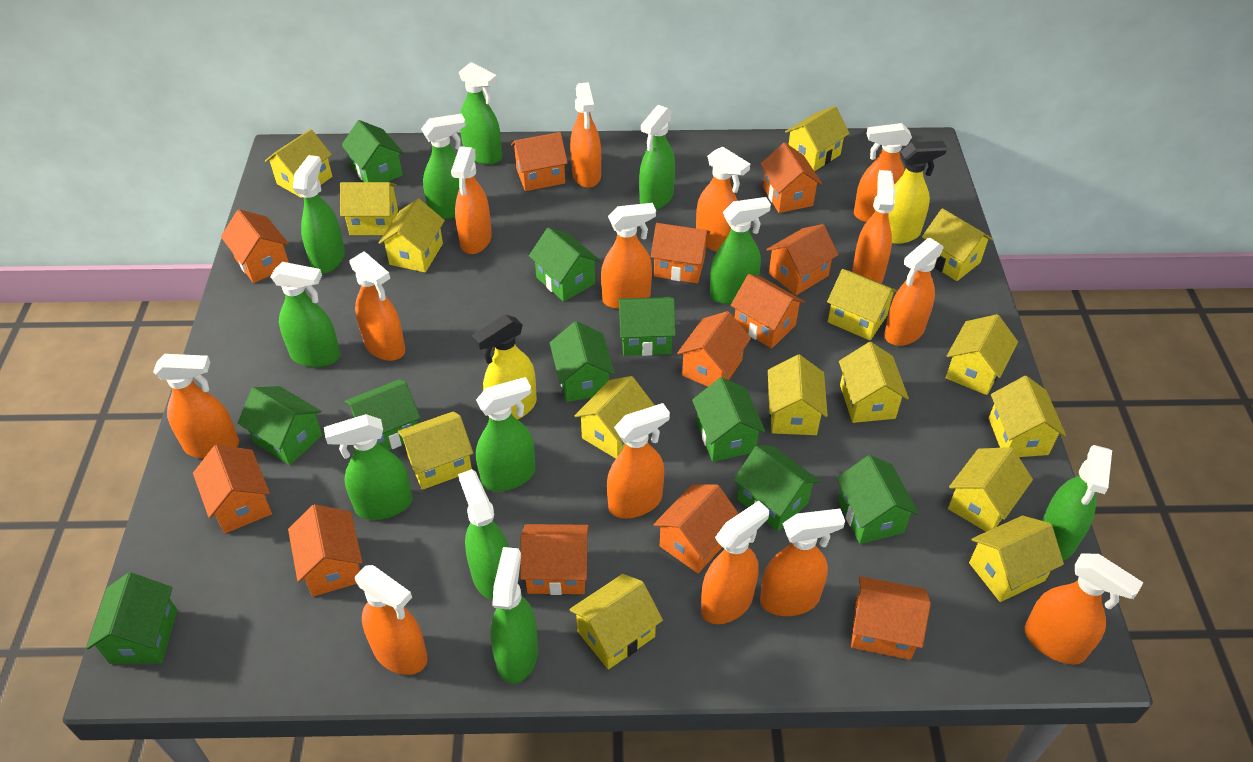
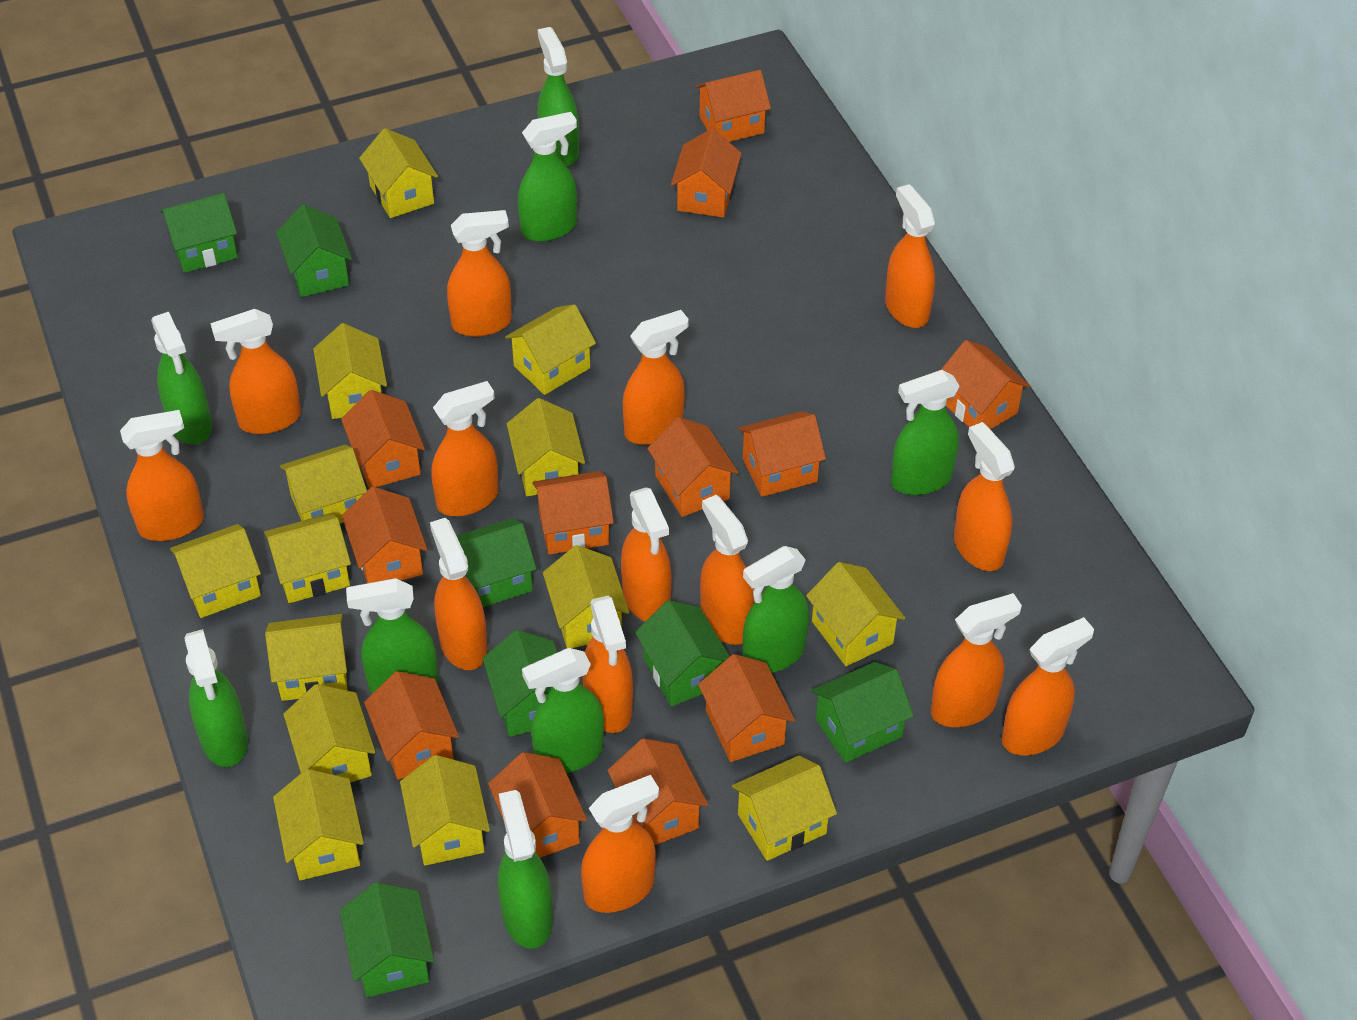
green house: [86,572,177,664] [238,386,322,465] [341,120,404,182] [345,379,421,450] [529,227,600,302] [550,321,615,402] [618,297,676,356] [692,377,766,462] [733,446,820,531] [837,455,919,544] = 10 -> [160,193,238,273] [276,204,352,297] [340,882,434,997] [457,518,537,607] [482,630,557,737] [635,600,730,706] [811,662,914,763] = 7
green spray bottle: [271,262,341,367] [293,155,345,274] [324,414,412,520] [421,114,466,219] [458,469,509,600] [459,62,502,165] [476,377,535,491] [490,547,538,684] [639,105,675,210] [710,197,771,304] [1041,445,1112,560] = 11 -> [151,312,212,445] [184,629,248,767] [346,578,438,694] [498,790,553,949] [518,112,577,242] [522,648,604,773] [538,27,579,166] [743,546,809,673] [891,370,960,495] = 9
yellow house: [265,129,332,198] [340,182,398,235] [379,199,445,272] [397,411,473,490] [569,574,663,670] [574,376,655,458] [768,354,828,435] [785,106,850,171] [827,269,898,340] [839,342,909,423] [922,208,993,281] [946,314,1018,395] [948,447,1033,532] [969,515,1064,602] [989,376,1066,457] = 15 -> [170,524,261,618] [264,513,351,603] [265,614,347,701] [273,769,364,880] [280,445,367,523] [283,684,375,782] [313,323,387,419] [359,128,438,218] [400,755,490,866] [505,304,596,395] [507,398,585,496] [543,545,629,648] [732,756,837,861] [806,562,905,666] = 14
yellow spray bottle: [472,315,537,420] [889,141,947,244] = 2 -> none = 0

